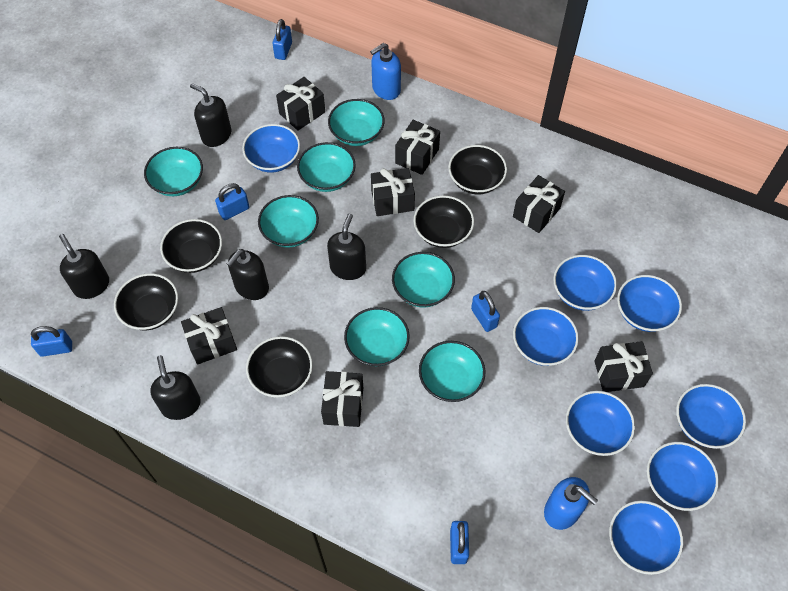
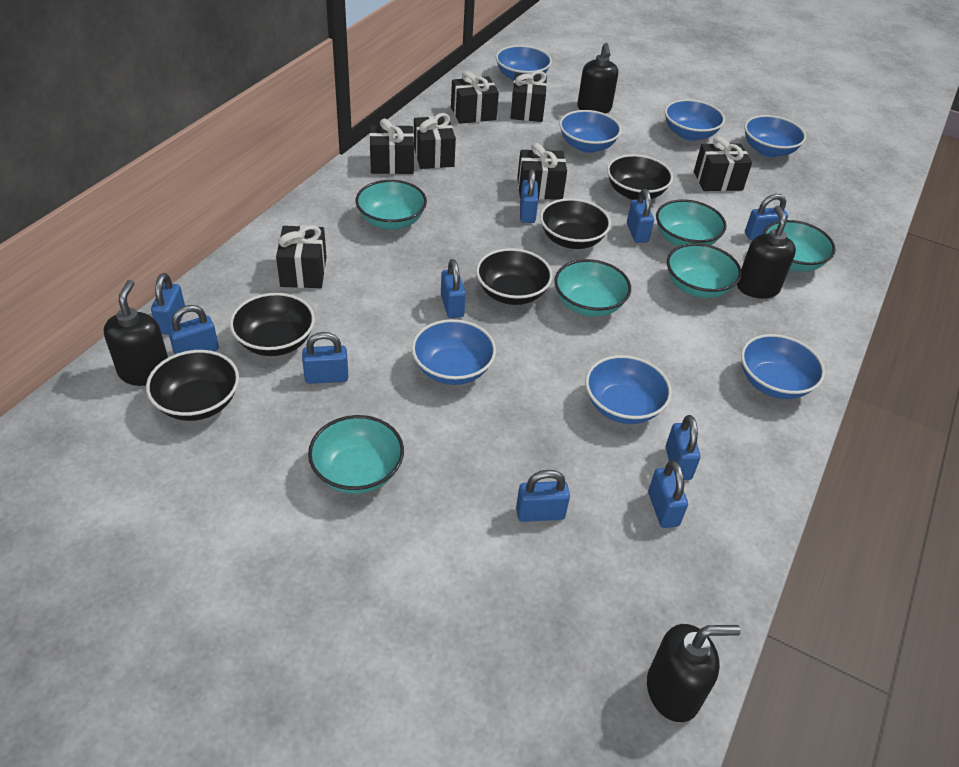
black soap dispenser: [59,234,109,299] [150,355,201,420] [190,83,231,147] [227,249,269,300] [327,213,366,280] = 5 -> [104,280,168,386] [577,43,618,114] [647,624,741,722] [737,206,796,299] = 4
blue bowl: [242,124,300,173] [513,307,579,366] [553,255,617,311] [566,391,635,456] [609,500,683,575] [617,275,682,332] [647,442,719,511] [676,384,746,449] = 8 -> [412,319,496,385] [496,45,552,81] [559,110,621,153] [585,355,672,424] [665,99,725,141] [741,334,825,399] [744,115,806,157] = 7
blue padlock: [31,326,72,357] [215,183,249,220] [272,19,292,60] [450,521,469,564] [471,291,500,332] = 5 -> [151,273,185,335] [168,305,219,354] [302,332,348,384] [441,259,466,318] [516,470,570,522] [520,169,538,223] [627,189,654,243] [648,460,688,528] [666,415,700,480] [745,194,788,240] = 10
blue soap dispenser: [370,43,401,100] [544,477,598,530] = 2 -> none = 0
turquoise bowl: [144,147,203,196] [258,195,319,248] [297,142,356,192] [328,99,385,146] [344,307,410,366] [392,252,455,308] [419,341,486,402] = 7 -> [308,415,404,494] [356,180,427,230] [554,259,631,317] [656,199,726,247] [667,243,742,298] [763,220,836,272] = 6

